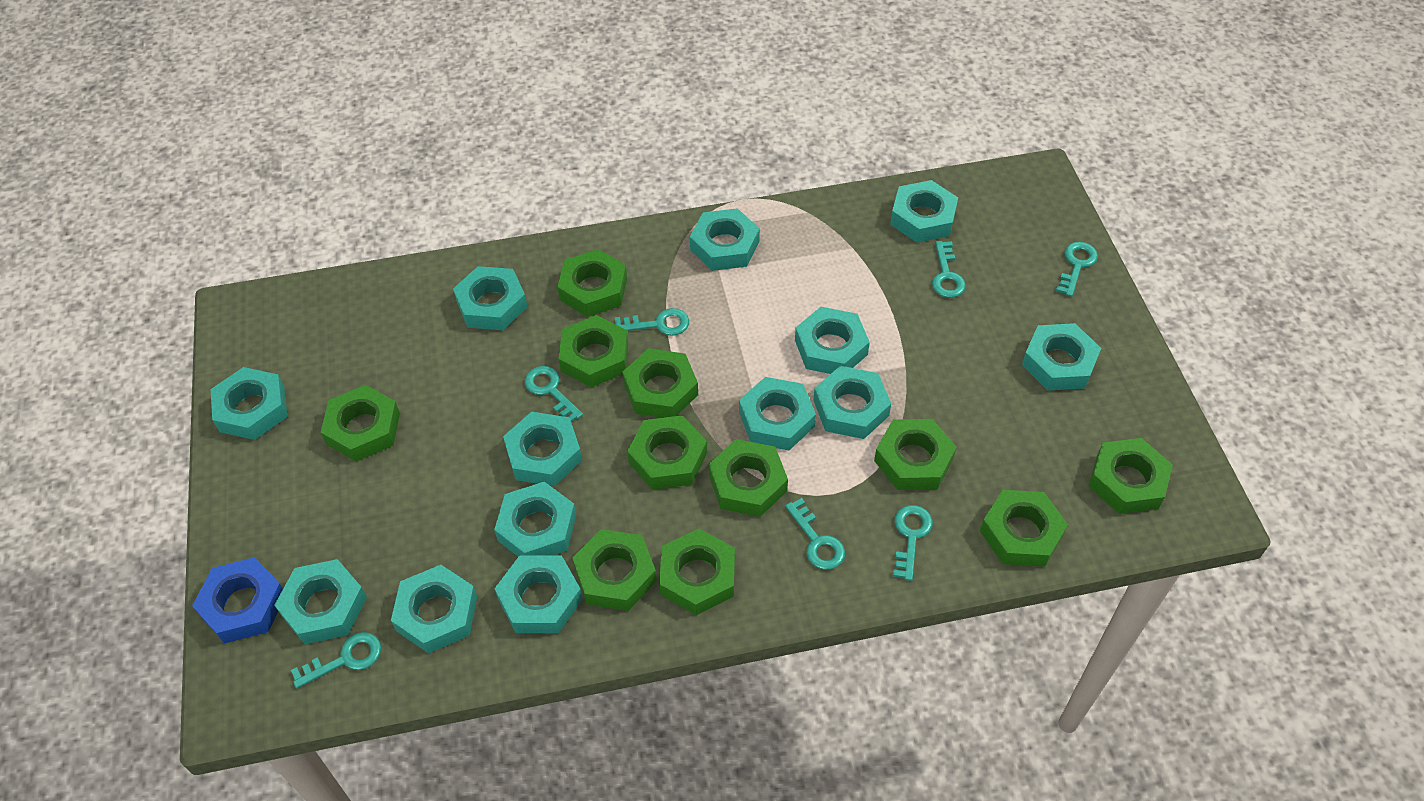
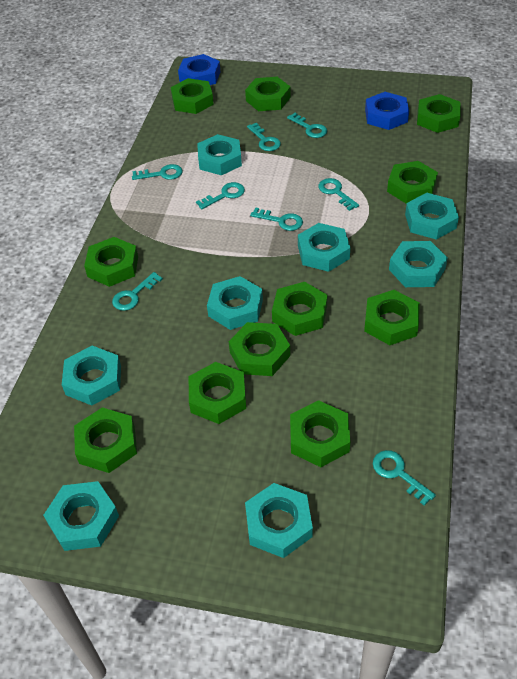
blue nut: [192,557,283,643] = 1 -> [178,54,220,85] [365,92,409,130] = 2
turquoise key: [291,632,381,689] [525,366,583,422] [615,308,689,336] [785,498,845,570] [893,505,933,581] [932,241,966,298] [1056,242,1098,297] = 7 -> [112,272,163,311] [132,164,182,180] [196,182,245,209] [247,122,281,151] [250,207,303,231] [287,113,327,138] [318,178,359,211] [373,450,436,506] = 8
turquoise nut: [211,367,287,440] [274,559,367,644] [391,565,477,653] [453,266,527,330] [494,482,576,557] [494,555,583,633] [503,412,582,486] [690,208,760,271] [739,377,816,450] [795,307,870,374] [813,366,891,439] [890,180,958,243] [1022,323,1101,391] = 13 -> [43,481,119,551] [62,346,121,406] [197,134,242,175] [207,276,263,330] [245,483,313,558] [298,223,350,272] [389,241,448,287] [405,193,459,240] = 8

